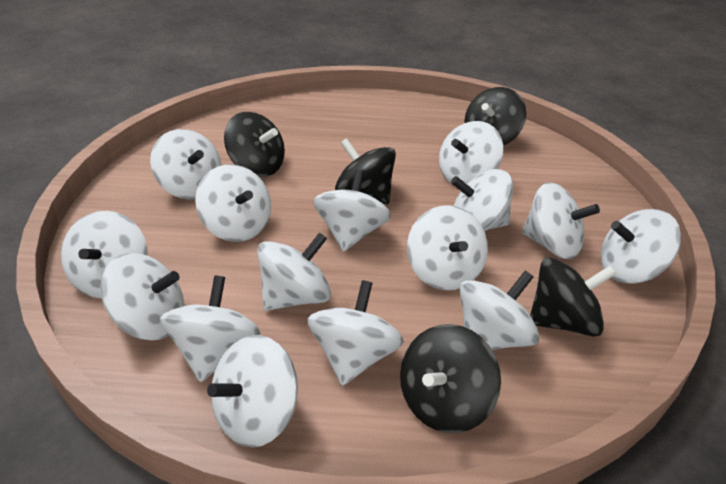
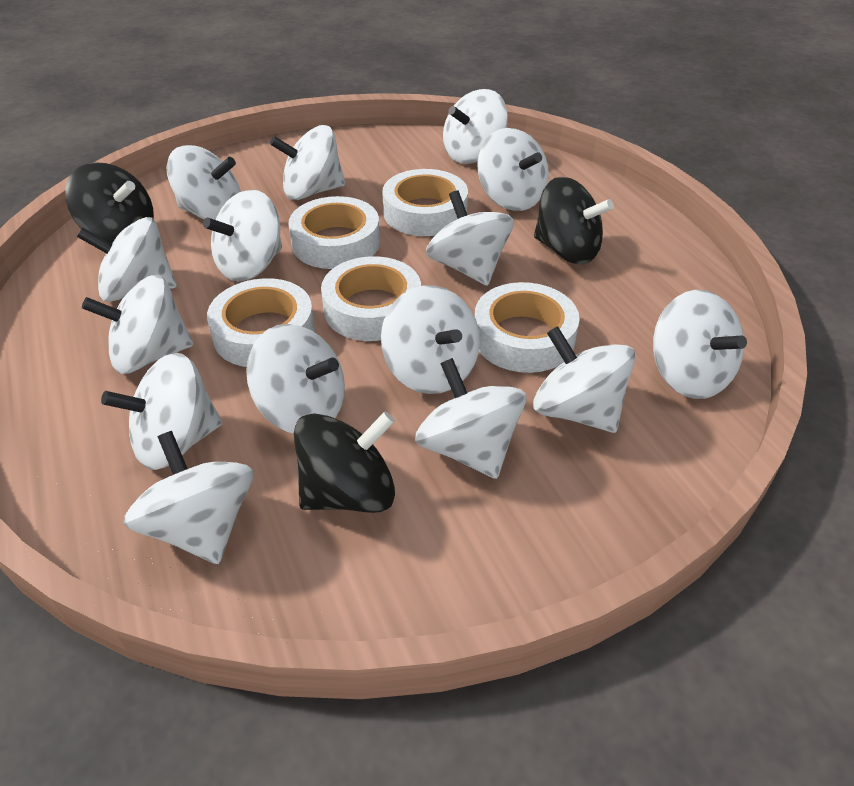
black spinning top: [224,112,285,177] [335,138,396,204] [400,324,501,433] [464,87,526,145] [530,257,616,337] = 5 -> [65,162,154,244] [294,412,395,513] [534,177,614,264] = 3
white tape: none = 0 -> [207,278,315,367] [288,196,380,269] [321,256,421,341] [382,169,468,236] [475,282,580,373] = 5

